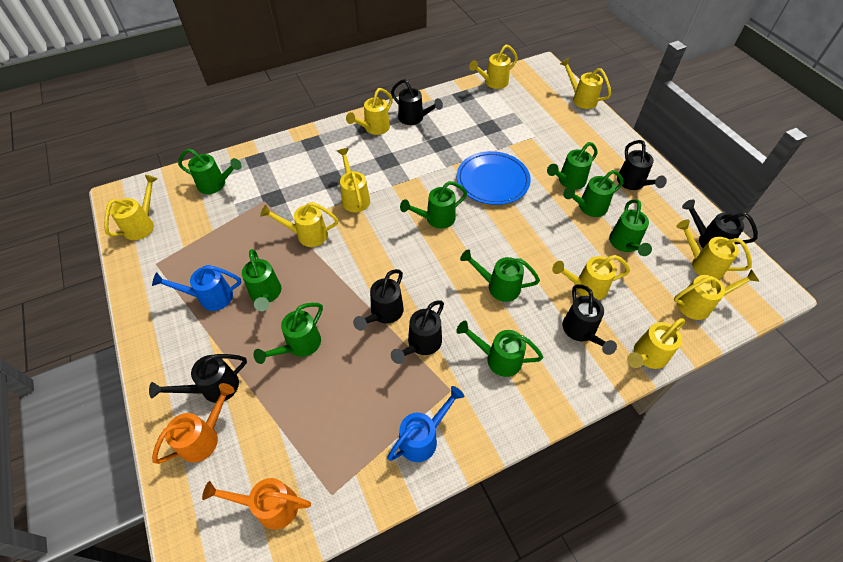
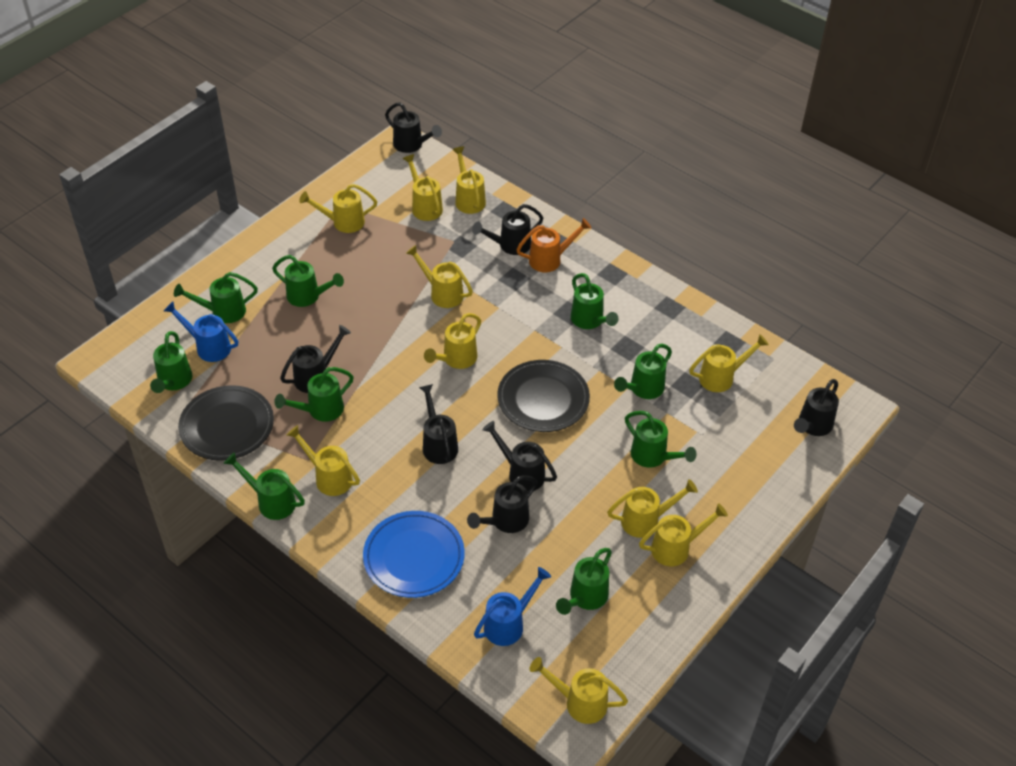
black plate: none = 0 -> [178,385,274,461] [497,360,590,432] = 2
orange watering can: [152,383,235,464] [202,478,311,530] = 2 -> [516,218,591,272] = 1

